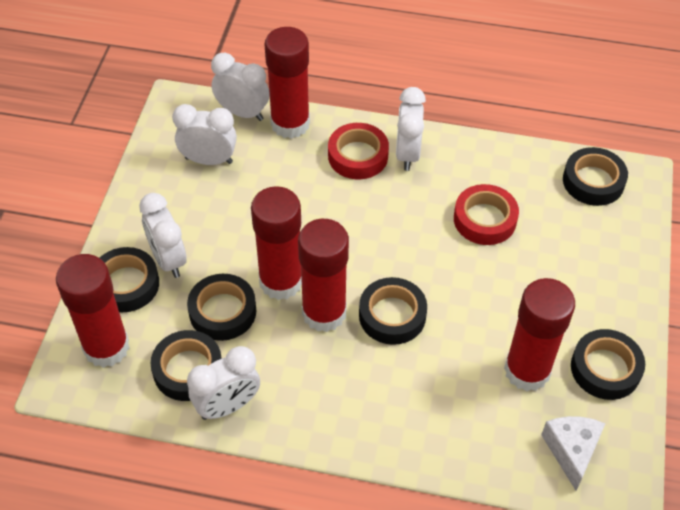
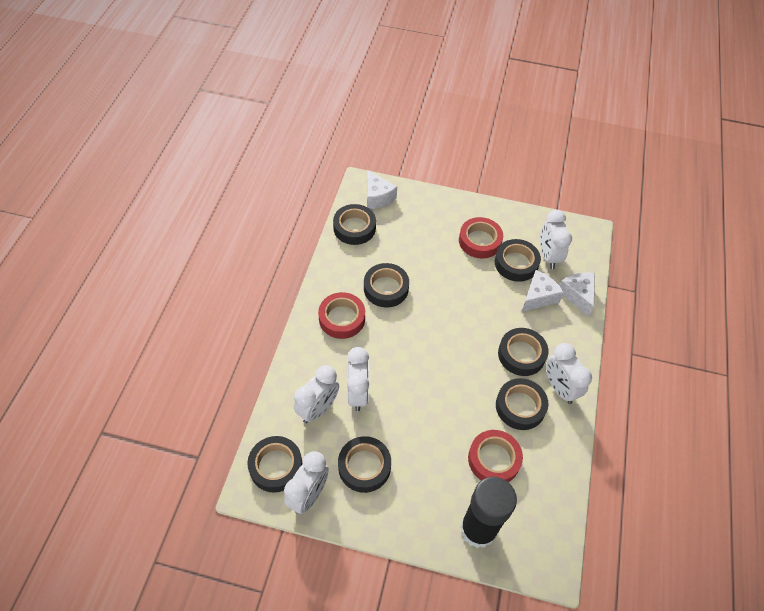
black glue stick: none = 0 -> [460,477,517,548] = 1
black tape: [100,247,159,312] [150,330,222,401] [187,274,256,341] [359,277,427,345] [563,147,628,206] [571,329,645,400] = 6 -> [248,436,302,493] [333,204,376,245] [338,436,391,493] [364,263,409,307] [495,239,541,282] [496,378,548,430] [498,328,548,376] = 7
red glue stick: [56,254,129,368] [251,186,302,300] [265,27,310,139] [298,219,349,332] [504,278,575,391] = 5 -> none = 0
red tape: [328,123,389,179] [454,184,519,245] = 2 -> [318,292,365,339] [459,217,503,258] [468,430,523,482] = 3
white cheese: [541,416,606,490] = 1 -> [367,170,397,209] [522,270,564,312] [559,272,595,317] = 3

